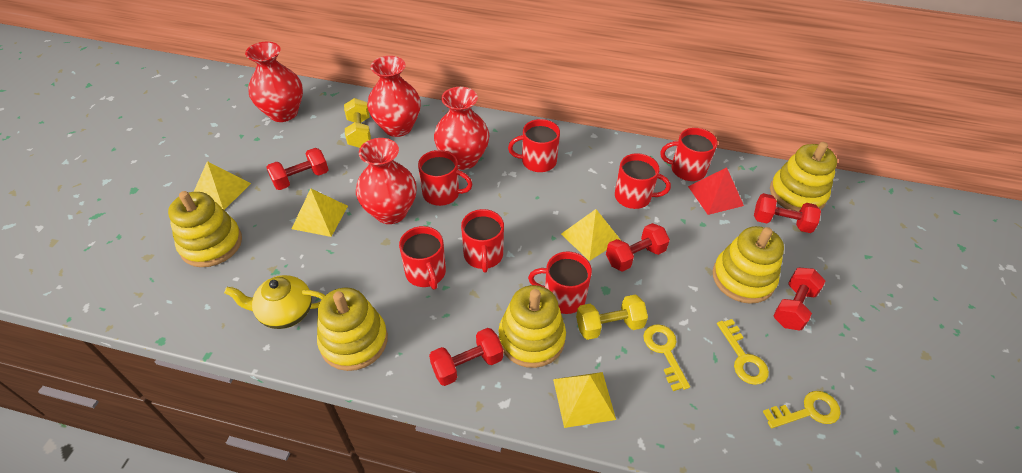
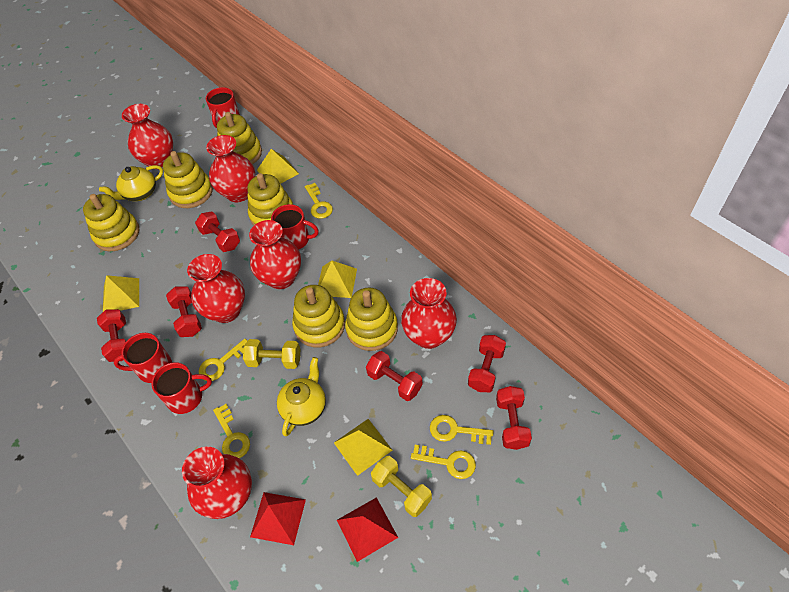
red dumbbell: [266,148,329,190] [429,328,503,386] [606,223,670,272] [754,193,821,233] [773,268,825,330] = 5 -> [97,309,126,362] [166,286,202,337] [195,211,240,252] [366,351,422,401] [468,335,506,392] [496,386,532,450] = 6
red mug: [399,226,446,290] [418,150,472,206] [461,209,504,273] [508,119,560,172] [528,251,592,314] [615,153,671,209] [661,128,718,181] = 7 -> [114,333,172,383] [151,362,212,414] [206,87,240,128] [271,204,319,250] = 4
red pyramid: [688,168,744,215] = 1 -> [250,492,306,545] [337,497,398,562] = 2
red vase: [245,42,303,122] [356,138,417,224] [367,56,421,137] [434,87,490,170] = 4 -> [122,104,173,168] [182,447,252,519] [187,254,245,323] [206,135,256,202] [249,220,301,289] [401,278,457,349] = 6
yellow key: [643,324,690,391] [717,319,769,385] [763,391,841,428] = 3 -> [199,339,247,381] [213,404,250,458] [305,183,333,219] [411,445,476,479] [430,415,493,445] = 5
yellow stacking toy: [168,191,242,267] [317,288,388,371] [498,285,566,368] [713,226,784,304] [770,142,837,211] = 5 -> [83,194,139,252] [163,151,213,208] [217,112,262,164] [247,173,293,226] [292,285,345,348] [345,288,398,351] = 6
yellow teapot: [224,275,325,329] = 1 -> [99,165,163,201] [277,357,326,436] = 2

